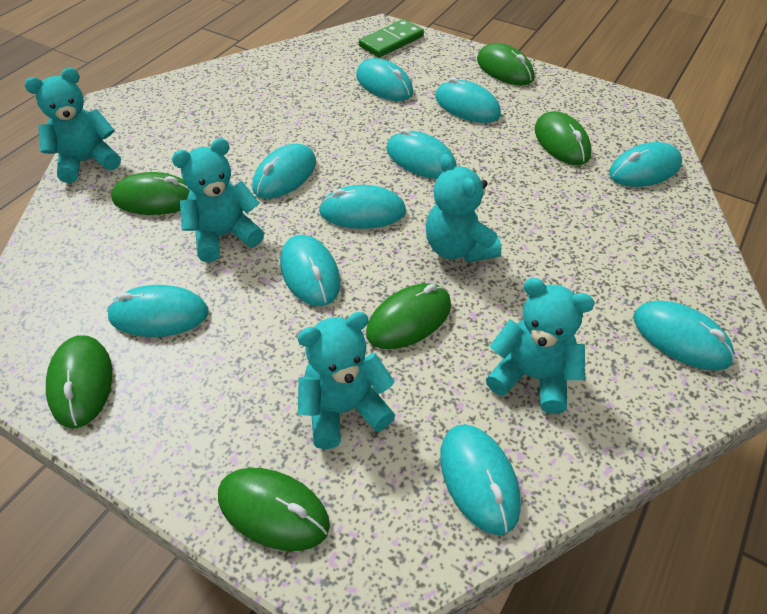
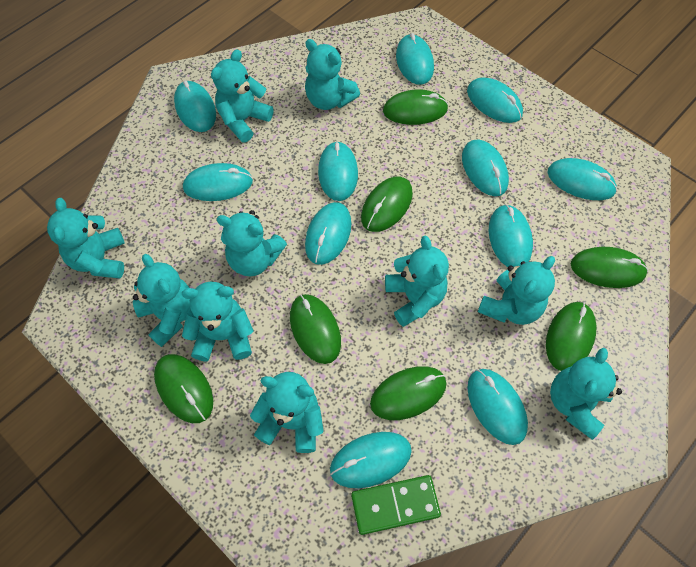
green mouse: [46,336,113,428] [111,172,190,215] [218,468,330,551] [366,283,451,349] [477,43,534,85] [534,111,592,165] = 6 -> [154,354,213,423] [290,294,341,364] [361,176,413,232] [370,366,446,420] [383,89,448,125] [546,302,597,371] [571,247,648,288] = 7
turquoise mouse: [107,285,209,337] [252,144,316,199] [280,235,341,306] [319,185,406,229] [356,58,413,101] [387,128,457,179] [435,77,501,123] [440,424,521,535] [609,142,682,187] [633,300,735,370] = 10 -> [174,80,216,132] [183,163,253,201] [305,202,351,265] [318,141,358,201] [330,432,412,488] [396,33,434,85] [462,139,509,196] [467,77,523,123] [467,369,528,445] [489,204,533,267] [547,158,617,200] = 11
turquoise teddy bear: [24,68,121,183] [172,138,264,262] [297,312,395,449] [426,154,501,263] [486,278,595,414] = 5 -> [47,198,125,278] [133,254,191,347] [182,282,254,361] [211,49,274,142] [216,210,287,276] [250,372,324,453] [305,39,360,110] [385,236,449,327] [478,256,555,325] [550,348,622,440] = 10

